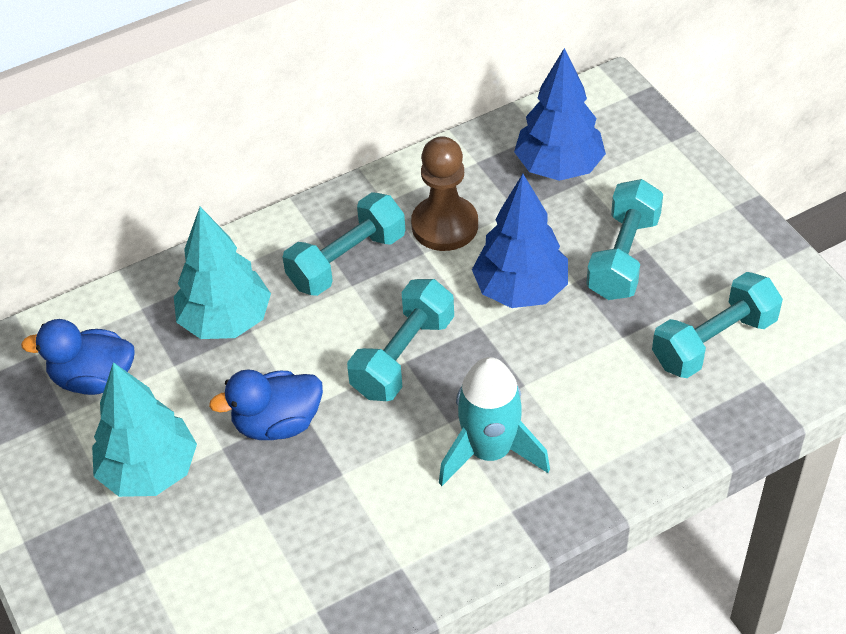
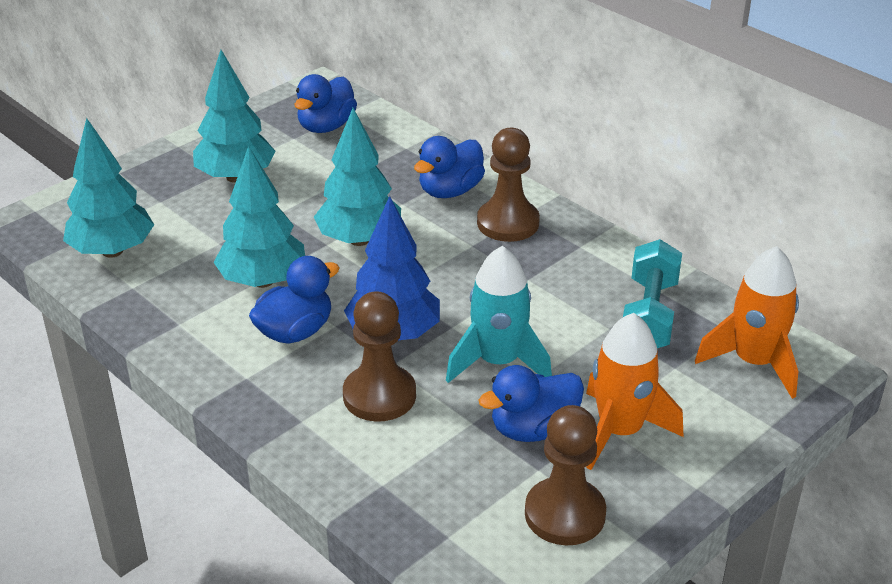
blue duck: [21,319,135,395] [209,369,323,440] = 2 -> [249,256,340,344] [294,74,357,133] [414,136,485,198] [478,365,584,442] = 4
blue tree: [472,174,568,308] [514,48,606,181] = 2 -> [344,196,440,341] = 1
brown pawn: [411,136,478,251] = 1 -> [343,291,416,422] [477,128,540,242] [525,405,606,545] = 3
orange rocket: none = 0 -> [586,313,683,470] [695,246,799,399] = 2
turquoise dumbbell: [283,192,405,296] [347,279,454,401] [586,179,663,300] [652,272,783,378] = 4 -> [623,239,682,348] = 1
turquoise tree: [92,362,197,497] [174,207,271,339] = 2 -> [63,118,154,258] [193,50,276,183] [214,146,305,288] [314,108,401,246] = 4

